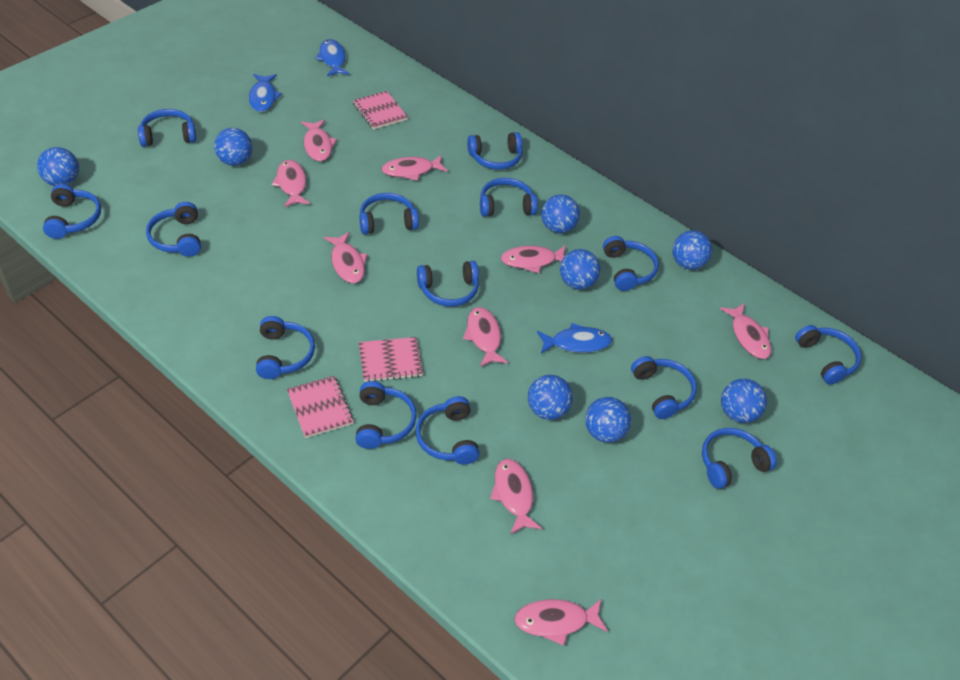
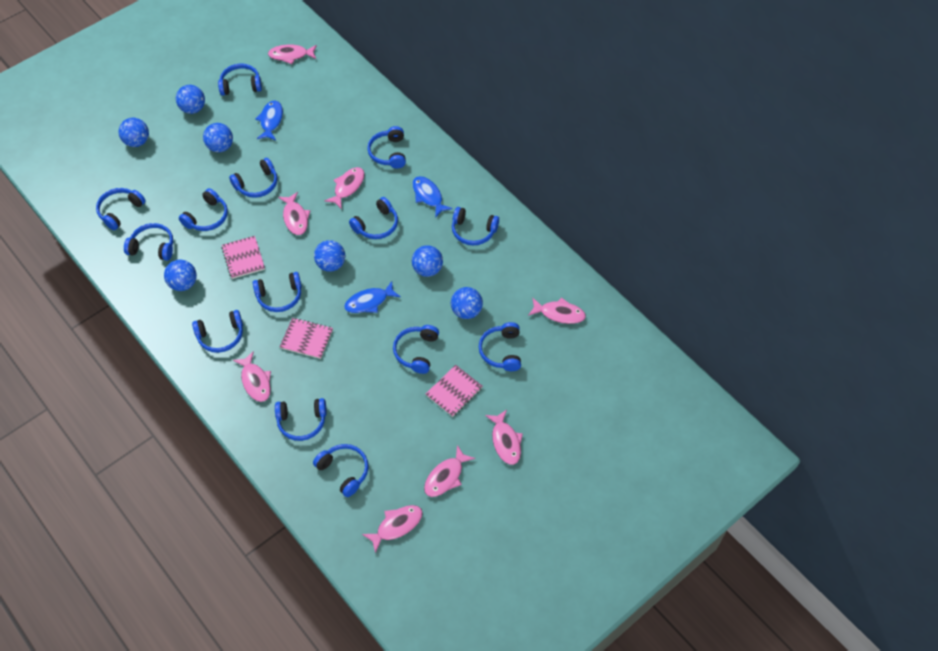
blue ball: [37,147,79,186] [214,128,253,166] [528,375,573,420] [541,195,580,233] [560,249,600,290] [585,397,631,443] [672,230,712,270] [721,379,767,423] = 8 -> [119,118,149,147] [164,259,197,291] [176,85,205,114] [203,123,233,152] [314,240,345,272] [412,245,443,277] [451,287,483,319] = 7
pink fish: [271,160,310,207] [301,120,337,161] [324,232,368,283] [382,155,448,181] [463,307,508,367] [490,459,542,534] [501,245,566,273] [514,598,608,646] [720,303,771,359] = 9 -> [233,351,271,402] [268,45,317,64] [278,192,310,235] [325,167,365,209] [362,505,423,553] [424,445,475,497] [485,410,523,465] [528,297,586,324] = 8

